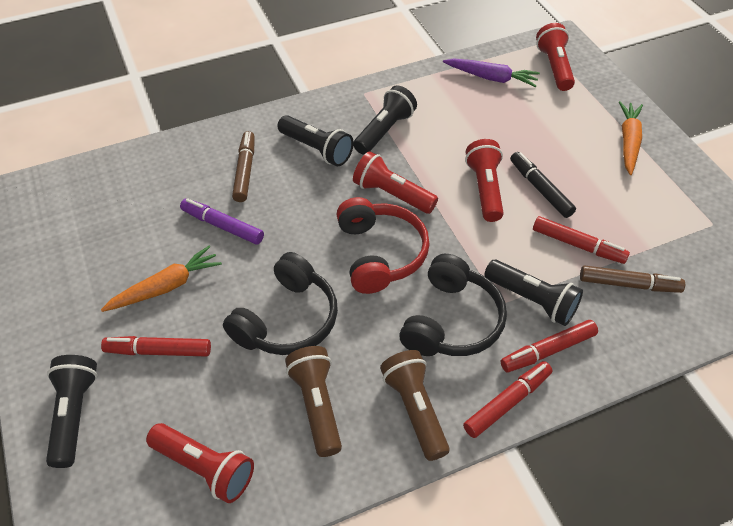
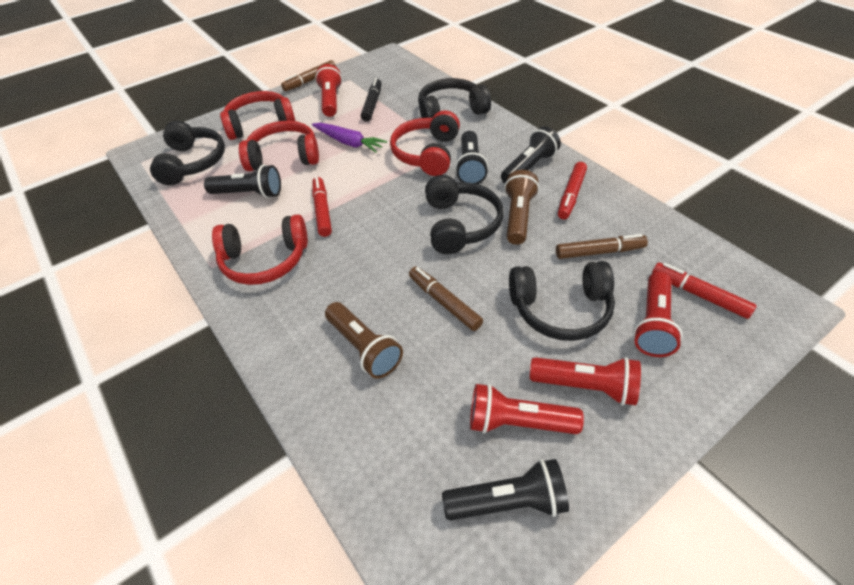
black headphones: [223,252,338,355] [399,254,507,356] = 2 -> [150,121,225,185] [418,78,491,118] [425,175,504,254] [509,261,615,341] = 4
brown marker: [232,131,255,202] [580,265,685,293] = 2 -> [281,60,336,91] [409,267,483,331] [556,234,648,259] = 3
orange carrot: [101,246,222,312] [619,101,643,175] = 2 -> none = 0
purple marker: [180,198,264,245] = 1 -> none = 0
red headphones: [336,197,430,294] = 1 -> [212,214,308,285] [220,91,295,140] [239,121,319,171] [390,110,460,176] = 4
red marker: [101,336,211,357] [463,361,553,438] [501,320,598,372] [533,216,630,264] = 4 -> [312,177,332,237] [558,162,587,219] [652,262,757,319] = 3

